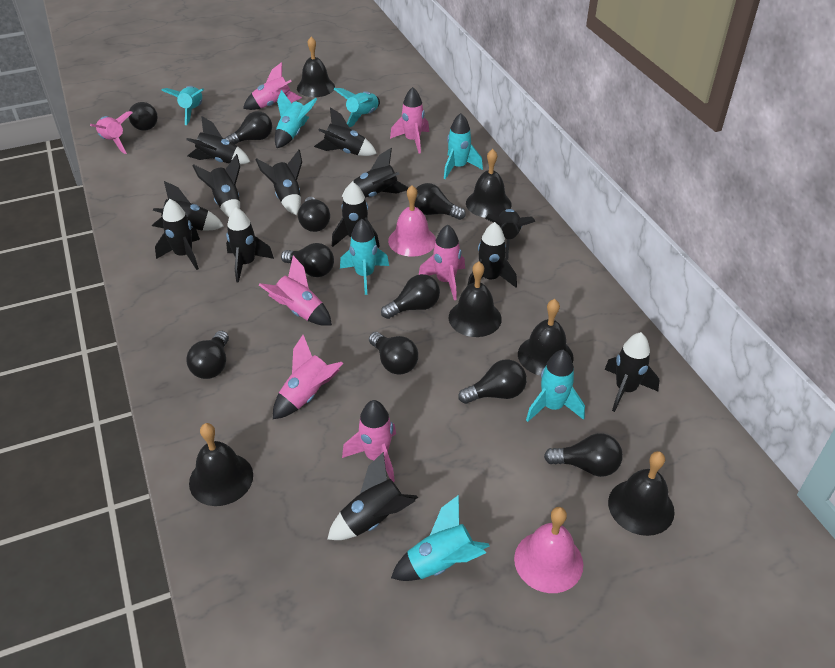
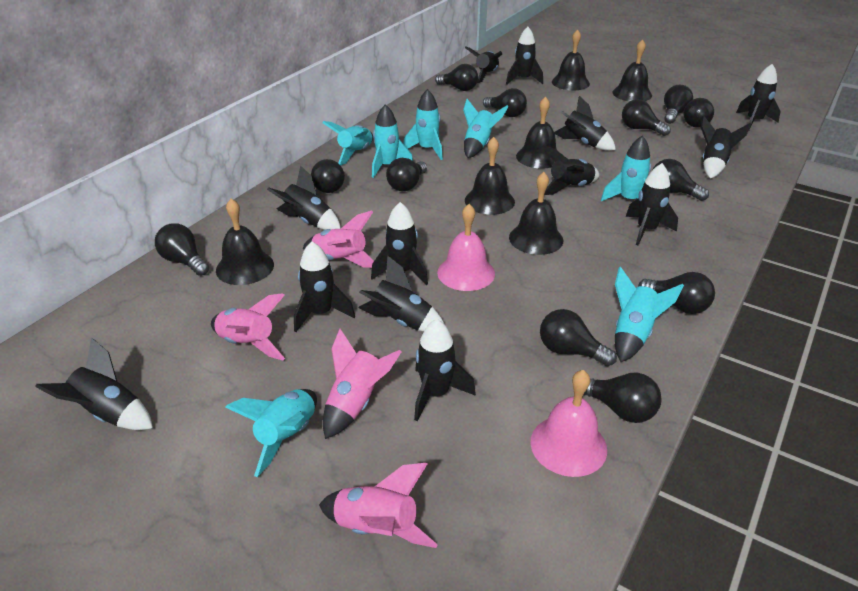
black light bulb: [129,102,158,131] [186,331,229,379] [225,111,272,144] [281,243,334,277] [298,197,330,232] [369,332,418,375] [381,274,440,319] [415,183,466,220] [458,359,527,404] [544,433,623,477] = 10 -> [155,223,209,276] [311,159,345,193] [386,158,427,191] [435,64,478,91] [483,88,527,117] [540,309,617,366] [584,373,662,423] [622,99,671,136] [638,272,715,314] [652,159,709,201] [664,85,693,124] [684,98,714,128] = 12
pink rocket: [90,111,133,154] [243,62,302,110] [259,256,332,326] [273,335,343,419] [342,400,396,482] [390,87,429,153] [419,225,465,300] = 7 -> [211,293,285,361] [303,211,374,268] [319,463,438,548] [323,329,401,439] = 4

